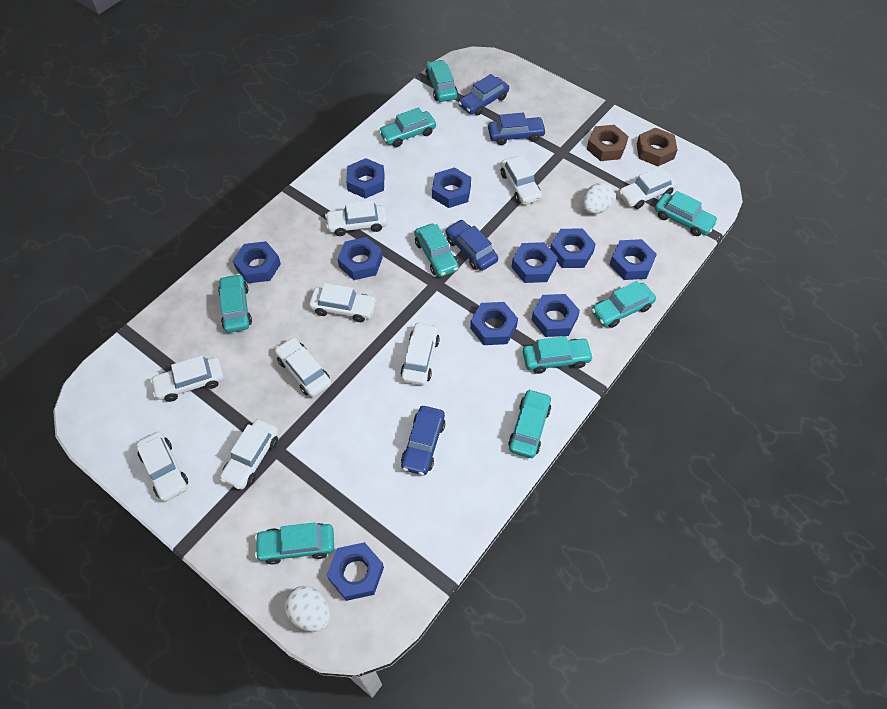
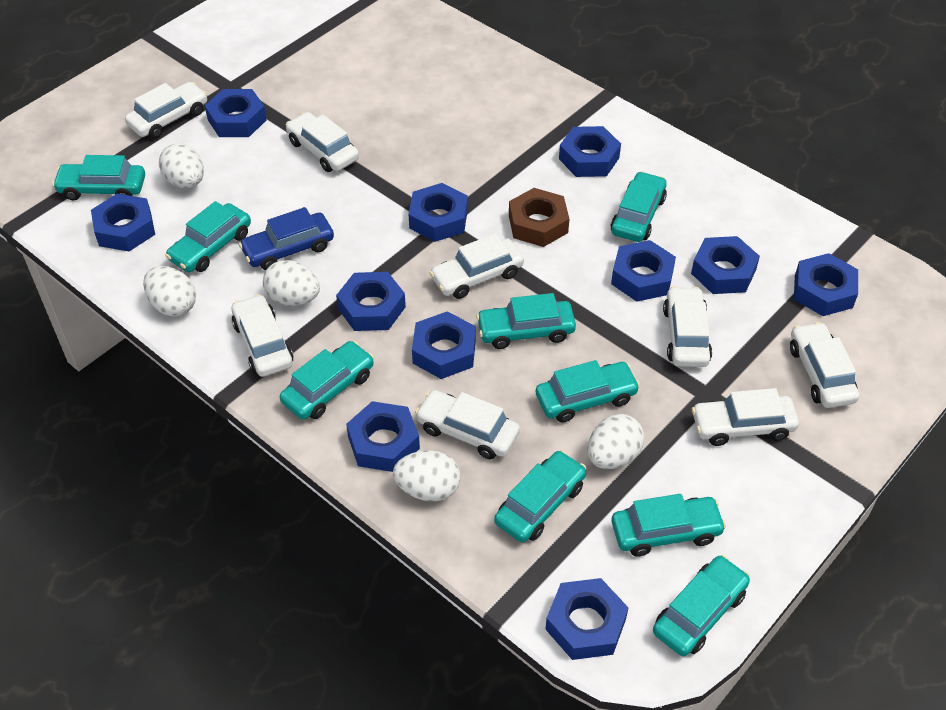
blue car: [401,406,445,475] [446,219,498,271] [458,74,509,116] [488,112,546,145] = 4 -> [239,207,334,270] = 1
blue nut: [233,241,281,283] [327,542,384,601] [338,237,383,280] [346,158,385,199] [432,167,471,208] [470,302,518,345] [511,242,558,283] [532,294,580,337] [550,229,596,268] [610,239,657,280] = 10 -> [91,194,155,252] [205,89,267,137] [336,272,406,331] [346,401,420,472] [409,183,468,242] [412,311,476,379] [545,578,629,660] [559,126,621,177] [611,240,676,302] [691,236,760,294] [794,253,858,316] = 11
brown nut: [587,125,629,161] [637,128,678,166] = 2 -> [509,188,569,247] = 1
white car: [136,432,188,502] [150,355,224,402] [220,419,279,490] [275,337,331,397] [309,283,377,322] [325,200,388,236] [401,322,440,385] [500,156,542,205] [619,167,678,209] = 9 -> [125,82,207,139] [232,294,293,377] [286,112,359,172] [415,390,520,459] [429,234,524,299] [663,286,712,367] [692,388,799,446] [790,322,859,408] = 8
white egg: [285,586,331,632] [583,182,615,214] = 2 -> [143,266,196,317] [159,144,204,188] [263,260,320,306] [393,450,461,502] [587,414,644,469] = 5

